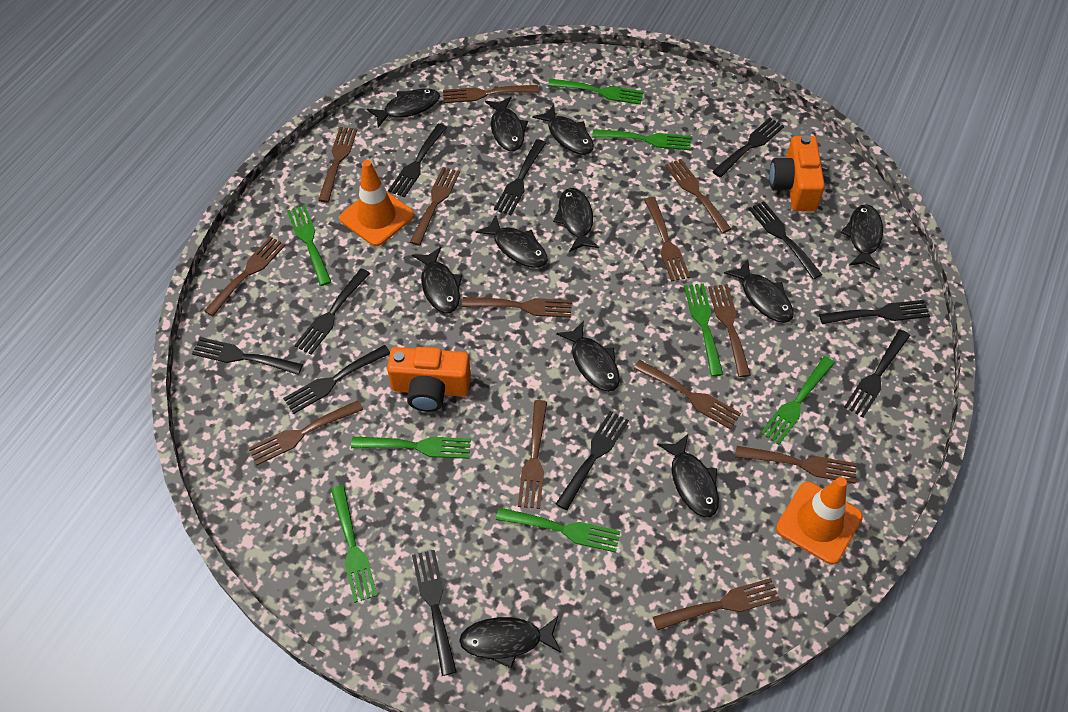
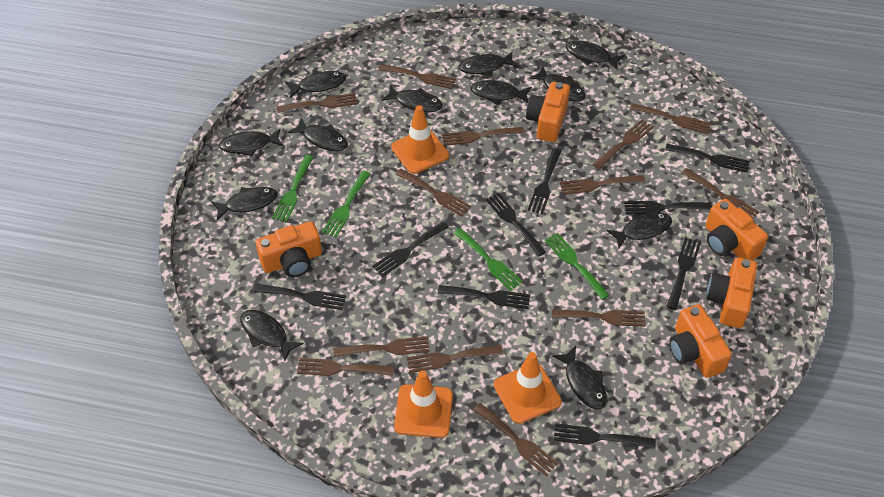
black fish: [367,89,440,127] [412,247,462,313] [459,616,561,669] [476,215,548,268] [485,97,528,151] [532,105,594,155] [553,188,599,252] [556,321,620,392] [657,434,719,517] [724,259,794,323] [841,204,883,270] = 11 -> [211,187,278,220] [219,128,283,157] [240,310,304,362] [285,71,346,98] [288,118,348,151] [381,85,443,112] [458,51,519,77] [470,80,532,105] [529,66,586,102] [552,346,607,409] [566,41,625,70] [606,212,672,248] = 12
black fork: [192,337,303,375] [283,345,390,414] [294,268,370,355] [388,124,447,197] [412,550,457,676] [494,139,546,215] [556,411,629,510] [712,118,784,178] [748,201,822,279] [819,300,930,324] [844,330,910,418] = 11 -> [254,284,346,310] [372,221,449,277] [438,285,530,309] [486,193,546,256] [528,148,561,214] [554,423,656,449] [624,201,712,214] [665,144,750,173] [666,237,701,310] = 9
green fork: [287,205,331,286] [331,485,377,603] [351,437,471,459] [496,508,620,553] [548,79,644,105] [592,129,691,150] [684,283,723,376] [761,356,835,445] = 8 -> [272,155,314,222] [322,171,371,237] [454,228,523,291] [545,233,610,300] = 4
orange camera: [387,347,471,412] [769,135,825,212] = 2 -> [255,221,322,277] [526,82,570,142] [669,304,732,378] [705,199,768,261] [706,257,757,328] = 5
orange traffic cone: [340,160,414,246] [776,477,863,564] = 2 -> [391,105,449,174] [394,370,453,438] [494,352,562,424] = 3

